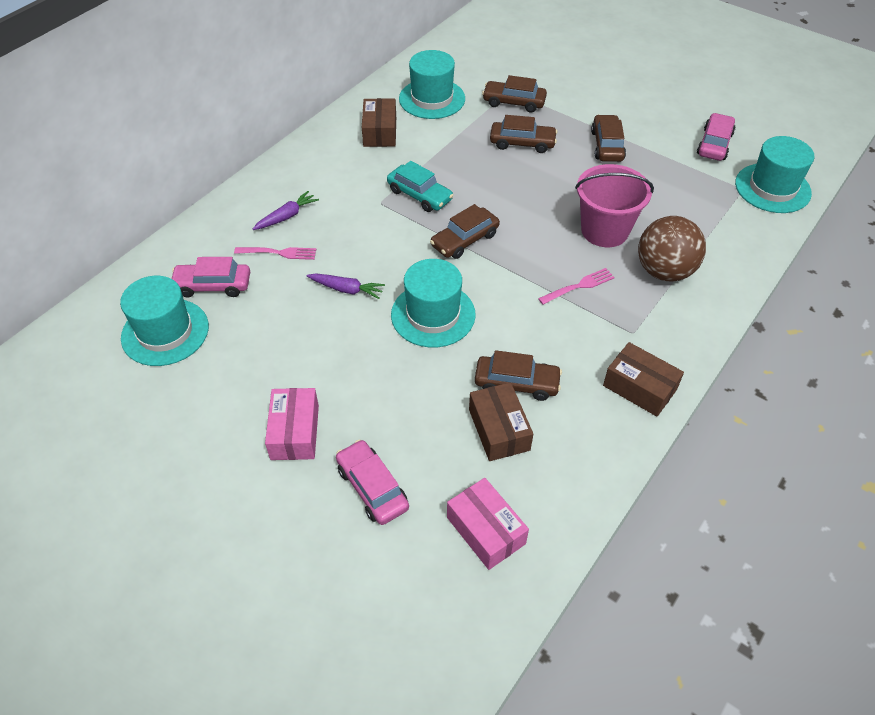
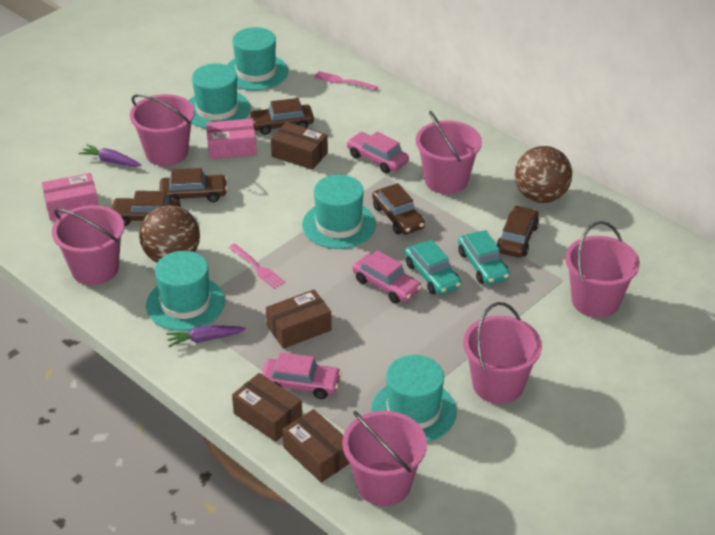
brown ball: [638,216,706,281] = 1 -> [139,205,200,263] [515,146,572,203] = 2
brown box: [362,98,396,147] [469,382,533,461] [603,342,684,416] = 3 -> [232,373,302,442] [266,289,332,349] [271,122,328,170] [282,409,350,483] = 4
pink bucket: [575,164,654,247] = 1 -> [52,205,124,285] [130,94,195,166] [342,411,427,506] [416,111,482,194] [463,302,542,404] [565,221,640,318] = 6
turquoise car: [387,161,454,212] = 1 -> [405,240,461,295] [458,230,510,285] = 2
turquoise hat: [120,276,209,366] [391,259,476,348] [399,50,465,119] [735,136,814,213] = 4 -> [146,251,225,331] [188,63,250,129] [227,27,288,90] [302,175,376,249] [371,355,457,442] = 5

